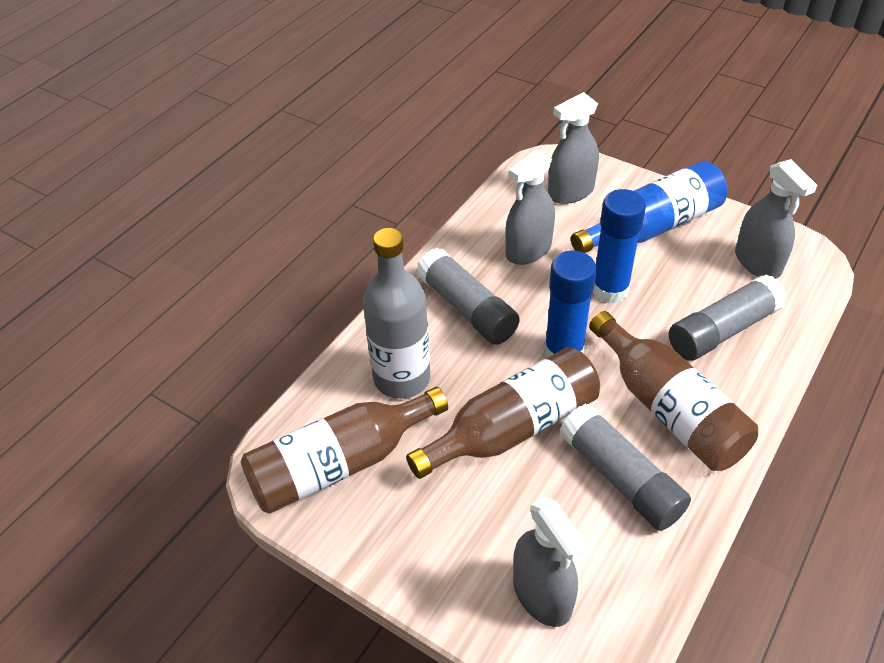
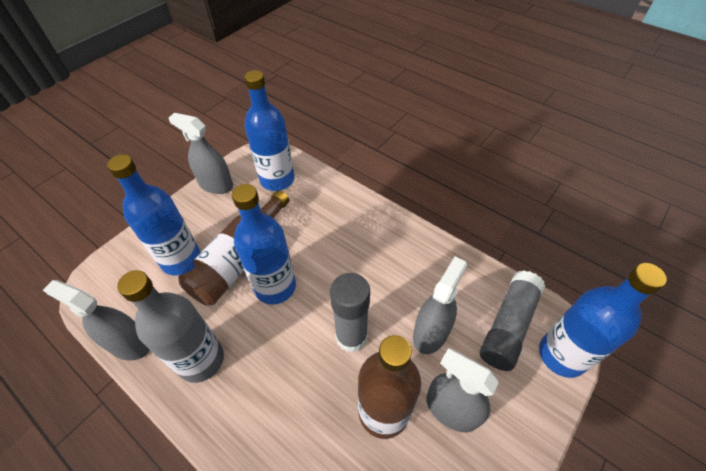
blue bottle: [571,161,727,253] = 1 -> [107,154,201,276] [232,184,296,304] [244,70,295,191] [539,263,667,378] = 4
blue glue stick: [544,251,597,358] [592,189,646,304] = 2 -> none = 0
brown bottle: [241,387,448,514] [406,347,600,479] [589,311,758,471] = 3 -> [178,190,289,306] [358,335,421,439] = 2
grey glue stick: [416,247,520,345] [560,404,691,531] [669,274,787,361] = 3 -> [330,273,370,352] [480,270,545,371] = 2

